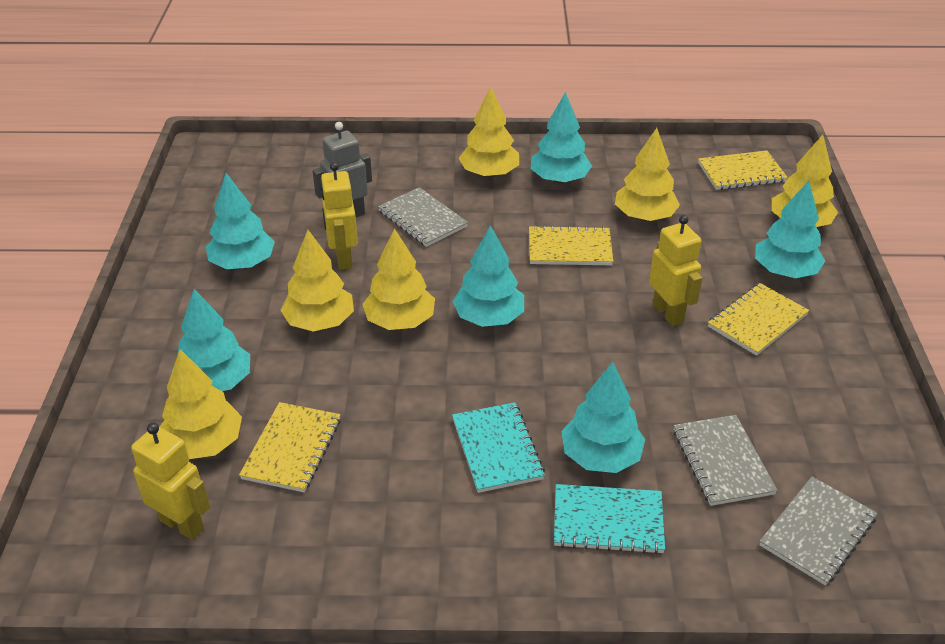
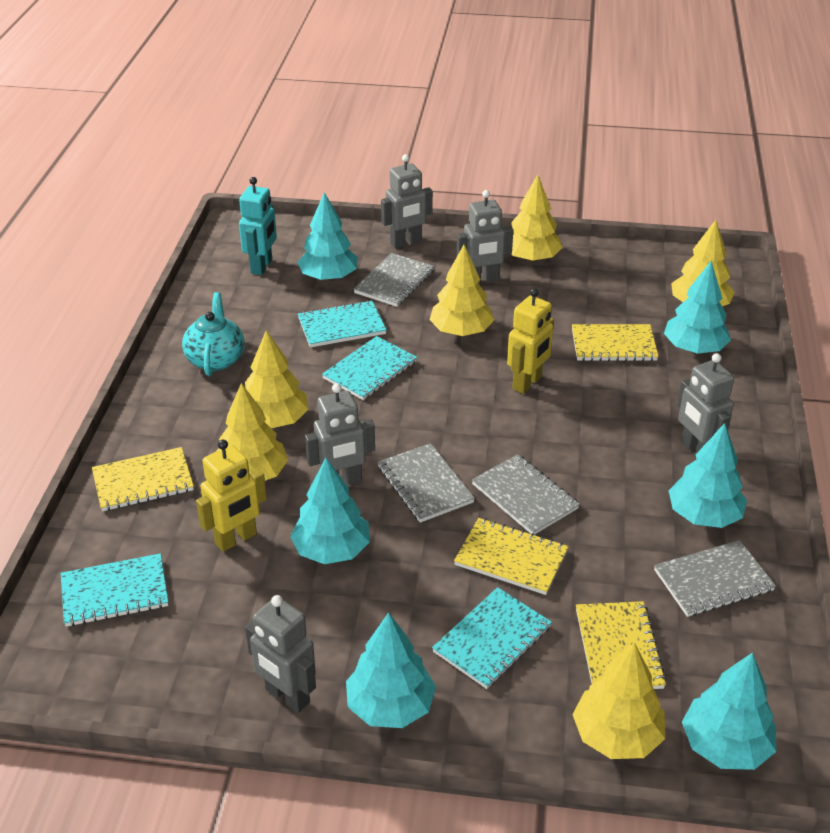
grey notebook: [378,187,468,247] [673,415,778,506] [759,477,878,586] = 3 -> [354,253,434,307] [378,443,475,523] [472,454,580,535] [654,540,776,617] = 4
grey robot: [313,122,372,217] = 1 -> [245,595,316,713] [305,383,375,485] [381,154,433,249] [457,190,513,284] [677,353,734,456] = 5
turquoise notebook: [452,402,545,493] [554,484,665,554] = 2 -> [61,553,168,627] [298,300,386,347] [322,336,417,400] [432,587,552,689] = 4
turquoise robot: none = 0 -> [239,177,277,275] = 1
turquoise teapot: none = 0 -> [182,292,245,376] = 1
yellow robot: [131,423,210,540] [320,162,358,270] [649,215,702,326] = 3 -> [196,440,267,552] [507,288,554,394] = 2

